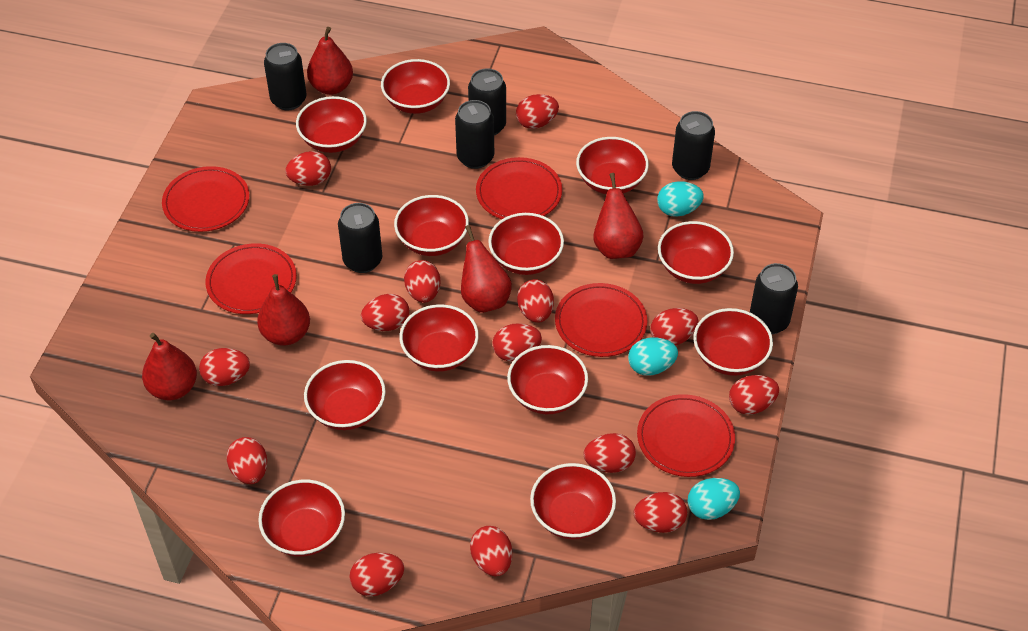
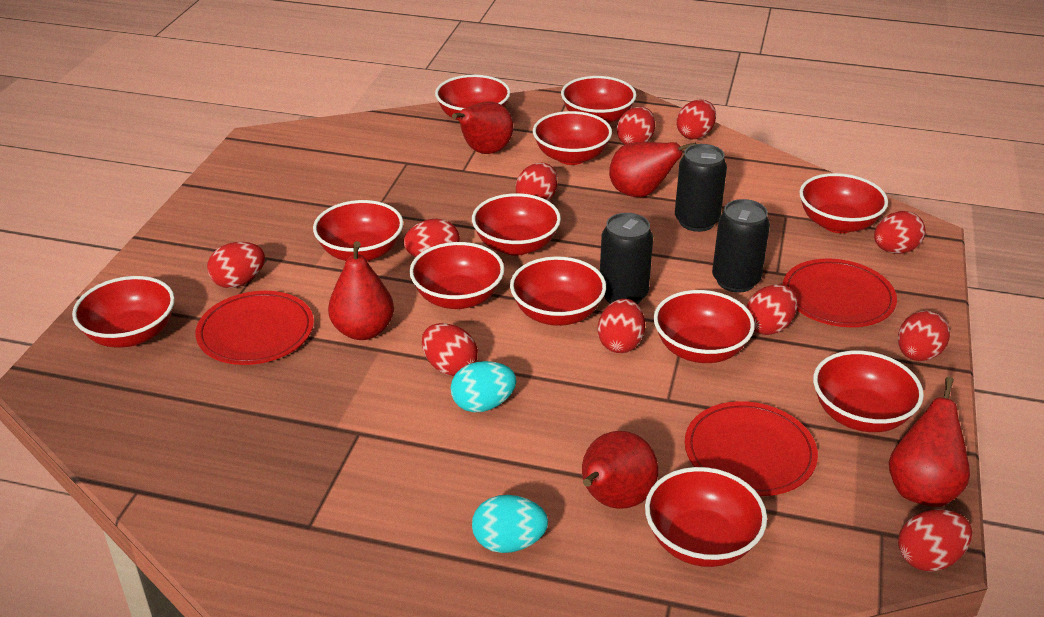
black can: [264,43,307,110] [338,203,382,273] [455,100,494,169] [468,69,506,135] [672,111,715,180] [750,263,798,334] = 6 -> [600,213,653,304] [675,144,727,232] [712,199,770,293] = 3
red egg: [199,348,250,386] [227,437,267,484] [285,151,331,186] [349,553,404,596] [361,294,410,331] [404,260,440,303] [470,526,512,576] [492,323,542,362] [516,94,559,129] [517,280,554,323] [584,433,636,473] [634,492,687,533] [651,308,699,346] [729,375,779,415] = 14 -> [207,242,265,288] [403,218,460,257] [422,323,478,376] [515,163,558,201] [598,299,645,353] [617,107,655,145] [677,100,716,139] [746,284,798,335] [874,211,926,254] [898,311,950,361] [898,509,972,572] = 11
red plate: [162,166,250,232] [205,243,297,314] [476,157,562,219] [555,283,648,357] [637,394,735,477] = 5 -> [196,291,314,365] [685,401,818,496] [783,259,897,327] = 3
turquoise egg: [628,337,678,376] [657,181,704,217] [688,478,740,520] = 3 -> [451,361,516,412] [472,495,548,553] = 2

